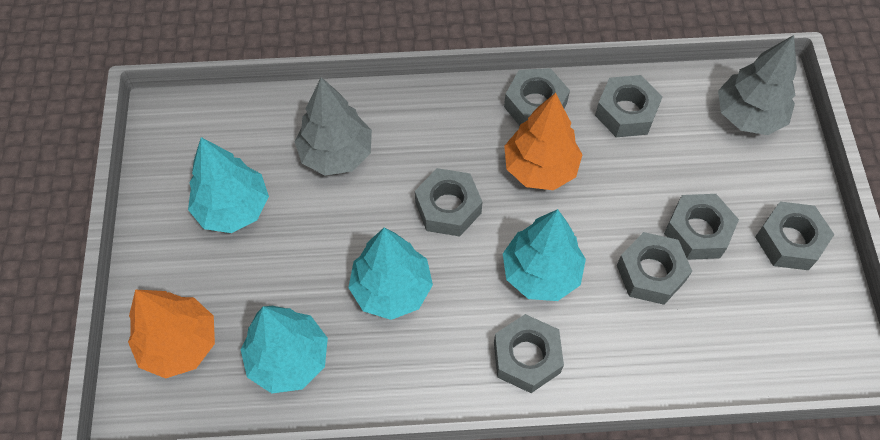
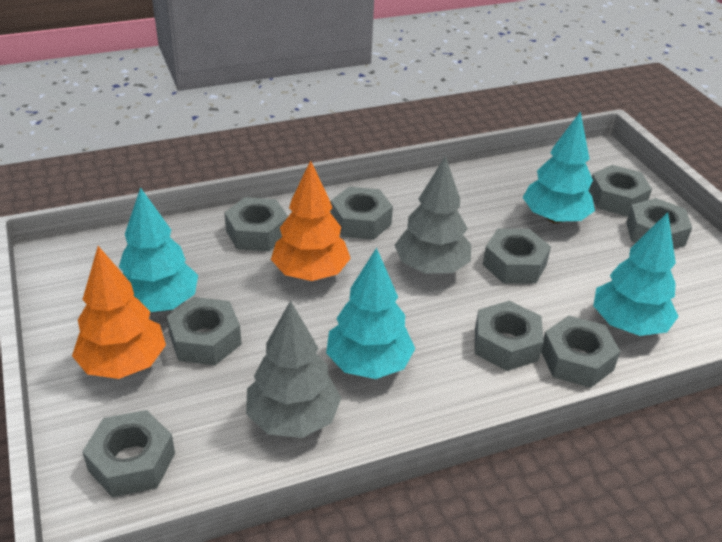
grey nut: [415,168,482,237] [494,314,564,393] [504,68,570,126] [595,75,663,137] [617,232,692,305] [664,194,739,260] [755,202,834,270] = 7 -> [82,410,175,497] [167,297,241,365] [224,197,288,251] [330,187,393,240] [475,301,544,371] [483,229,551,284] [541,316,621,388] [588,165,652,216] [626,198,692,249] = 9

